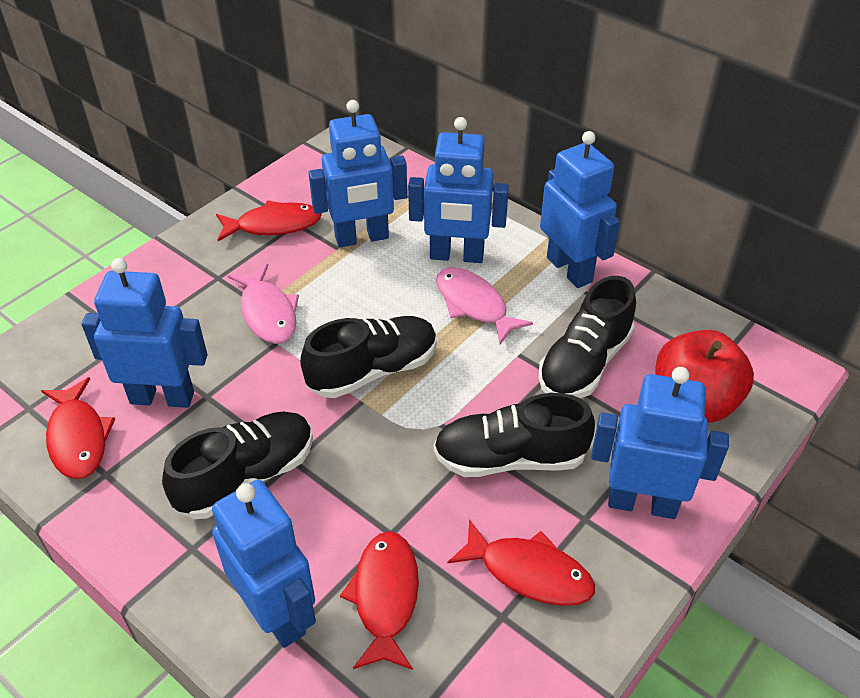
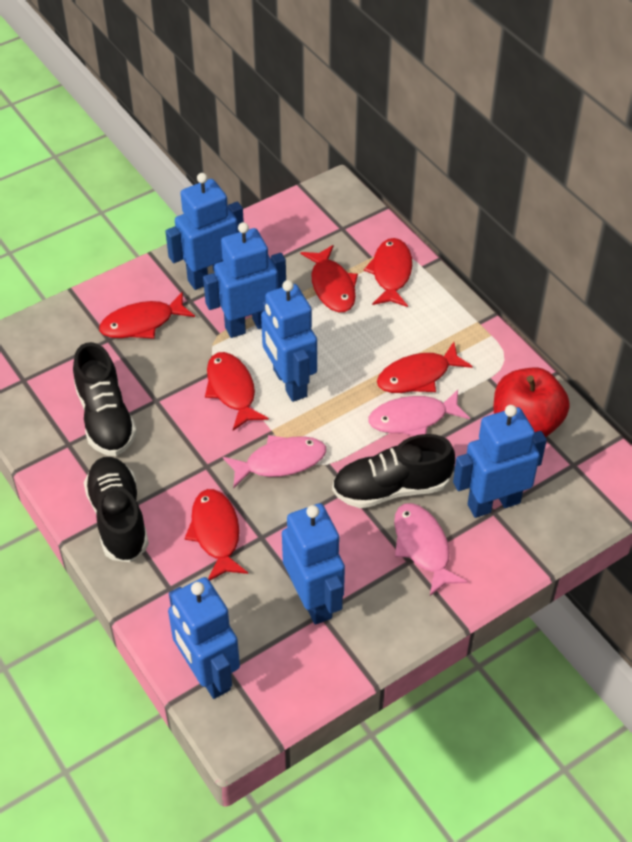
black shoe: [162,412,313,519] [300,316,437,398] [433,393,595,477] [538,276,636,398] = 4 -> [73,342,137,456] [84,457,149,562] [332,434,455,508] = 3
pink fish: [228,264,299,344] [436,267,533,344] = 2 -> [223,435,326,489] [368,390,470,436] [394,503,468,596] = 3
red fish: [41,377,115,479] [216,200,322,241] [340,531,419,670] [448,519,595,606] = 4 -> [99,292,195,339] [185,489,248,581] [205,352,269,431] [301,245,358,312] [364,238,412,307] [377,342,473,393] = 6

